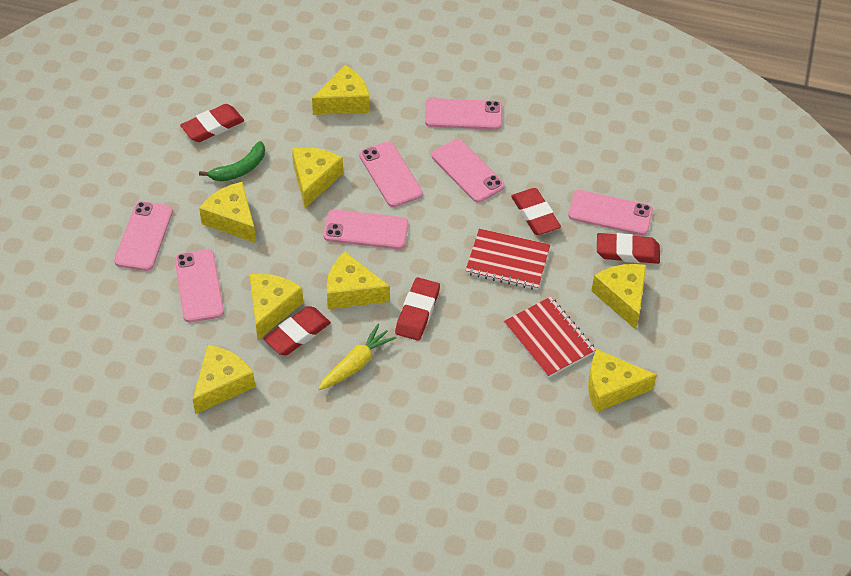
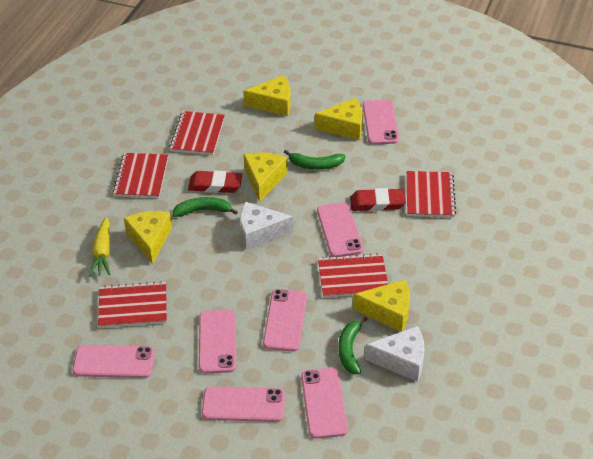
green banana: [199,141,265,181] = 1 -> [172,197,238,217] [284,150,346,170] [338,316,368,375] = 3
red eraser: [180,104,244,142] [263,306,331,355] [395,277,440,341] [511,188,561,235] [597,233,660,264] = 5 -> [188,171,242,193] [350,188,406,211] = 2
red notebook: [465,229,550,290] [504,297,596,378] = 2 -> [98,281,167,328] [113,153,168,198] [169,111,225,155] [318,253,388,298] [406,171,456,217] = 5
white cheese: none = 0 -> [240,202,293,250] [365,326,424,382] = 2
yellow cheese: [193,345,255,414] [199,182,256,243] [249,274,303,340] [292,147,343,208] [312,65,370,115] [327,252,390,309] [588,349,657,412] [591,264,646,330] = 8 -> [124,211,172,264] [243,75,291,116] [244,152,288,202] [315,98,363,140] [353,280,410,332] = 5

